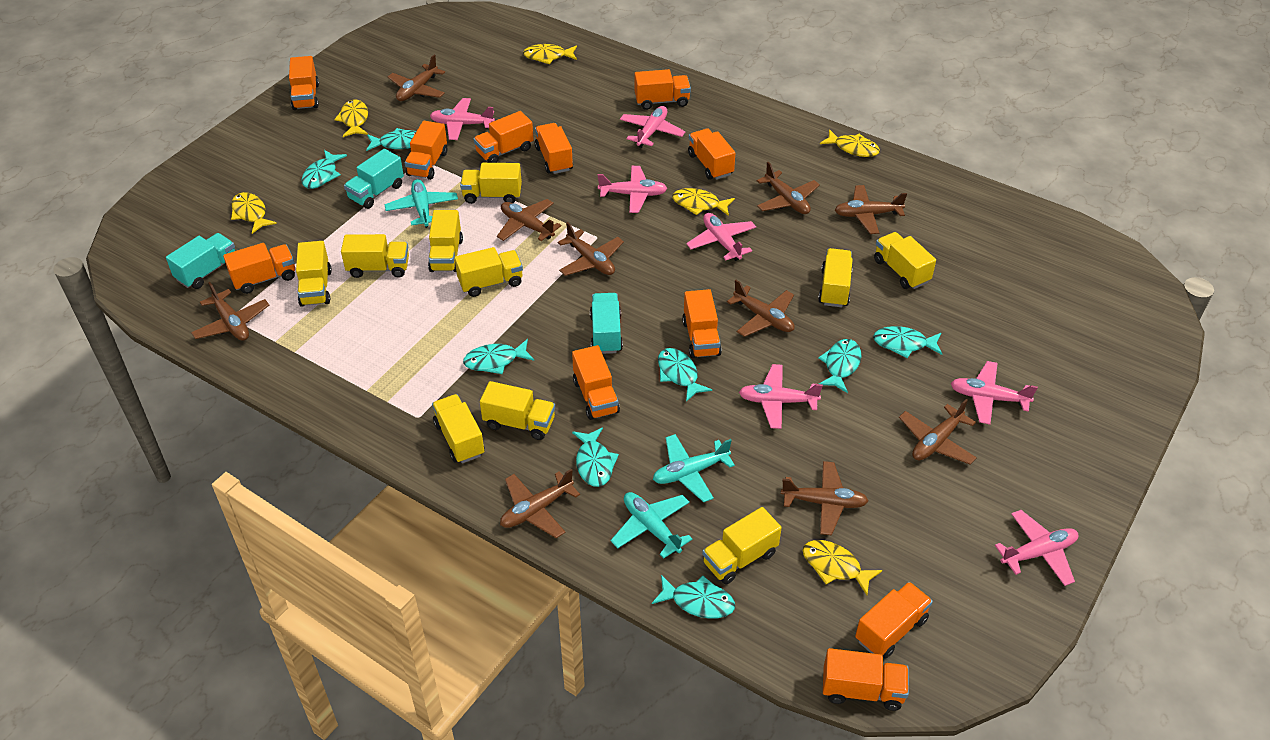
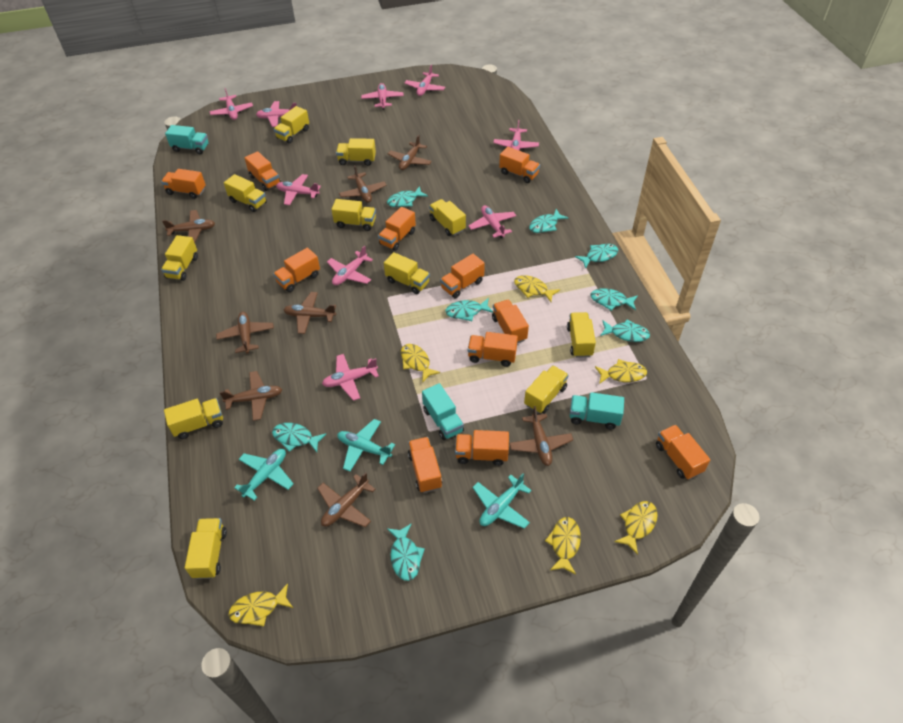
brown plane: [191,282,269,341] [388,55,445,101] [497,199,561,241] [500,469,580,538] [558,222,624,276] [727,280,795,337] [757,162,820,214] [781,461,869,535] [835,185,907,234] [899,399,977,464] = 10 -> [162,210,215,243] [216,312,274,353] [219,371,282,421] [284,292,336,334] [317,472,375,527] [339,165,386,203] [388,135,432,170] [509,406,573,466] = 8
pink plane: [430,98,495,140] [597,166,668,213] [620,106,685,148] [686,213,756,261] [739,364,823,429] [951,361,1038,425] [995,510,1078,586] = 7 -> [209,88,253,120] [256,101,297,127] [276,174,321,205] [322,354,379,401] [327,246,373,285] [361,83,404,110] [404,65,445,96] [468,205,516,238] [493,120,539,151] = 9
yellow truck: [296,241,332,307] [341,234,409,278] [428,210,463,272] [432,394,485,463] [455,247,523,297] [460,163,522,204] [480,381,555,440] [702,507,782,585] [818,248,853,307] [874,232,936,289] = 10 -> [161,235,198,281] [164,398,223,439] [185,518,227,579] [224,174,267,212] [274,106,309,144] [332,199,376,231] [336,138,376,166] [384,252,430,294] [429,199,466,236] [524,365,569,414] [567,312,596,358] = 11

